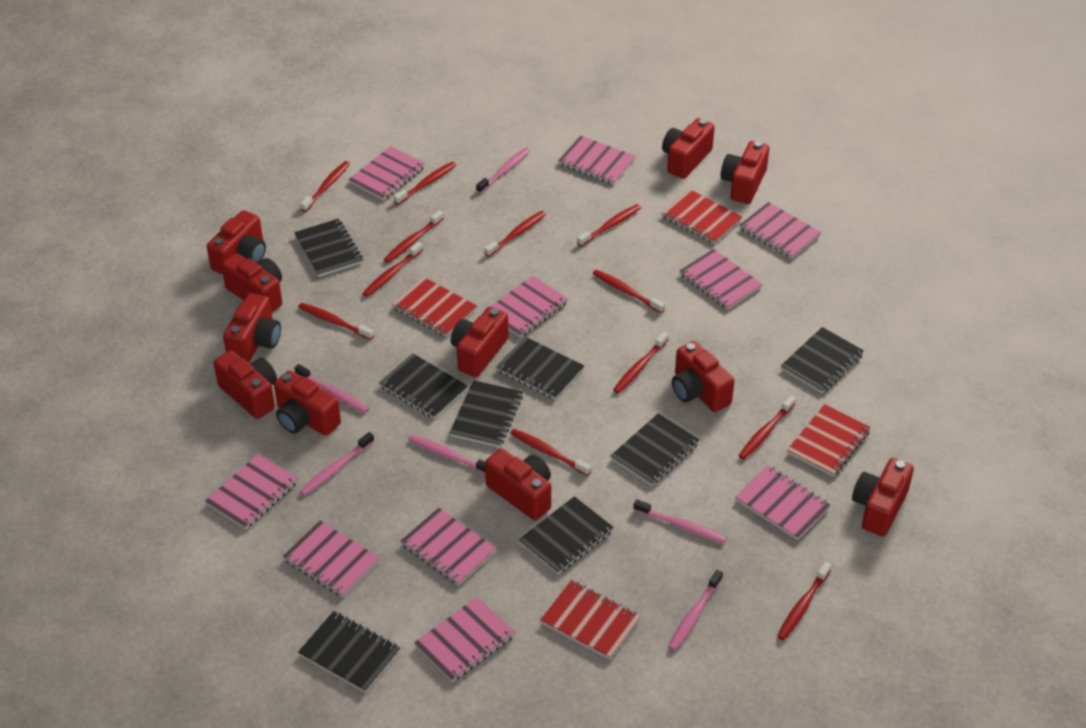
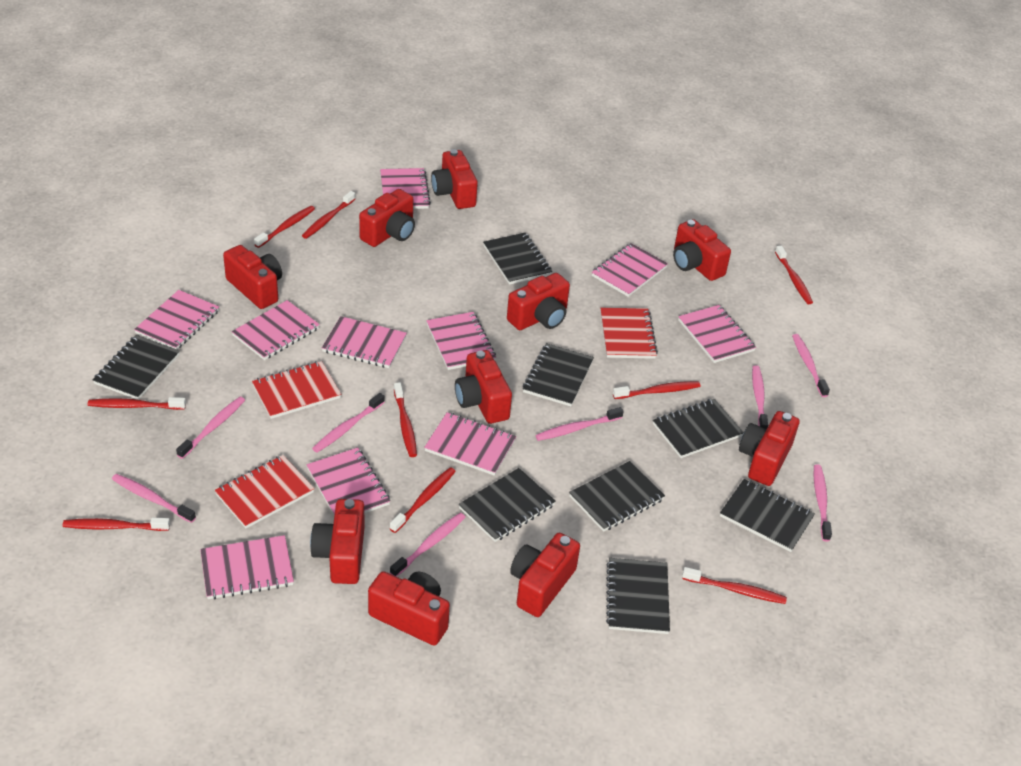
pink toothbrush: [295,364,369,413] [300,432,374,496] [408,435,485,474] [476,148,530,193] [633,499,727,544] [668,570,723,651] = 6 -> [112,474,196,523] [176,397,245,459] [312,393,384,453] [390,513,465,577] [535,407,624,441] [752,365,768,429] [792,334,830,397] [814,464,832,541] = 8
red camera: [207,210,266,275] [213,350,277,419] [221,253,282,312] [223,293,281,363] [274,370,341,436] [451,307,509,377] [485,449,551,520] [662,118,715,179] [672,341,734,412] [721,141,769,204] [852,458,914,537] = 11 -> [223,245,282,309] [310,499,365,584] [359,189,415,247] [368,571,450,646] [431,149,478,209] [455,350,512,424] [507,273,570,330] [510,532,580,617] [673,219,731,281] [739,411,799,486] = 10
red notebook: [392,277,477,337] [540,580,641,660] [661,189,742,244] [787,404,871,476] = 4 -> [215,455,315,528] [252,361,341,419] [601,308,658,359] = 3
red toothbrush: [298,303,374,340] [300,161,350,212] [362,241,423,297] [384,210,444,263] [394,162,456,205] [484,211,546,257] [510,429,591,476] [577,204,641,247] [593,270,665,313] [613,332,669,393] [739,395,796,459] [777,561,832,640] = 12 -> [63,518,170,531] [88,397,186,410] [254,206,315,248] [302,191,355,239] [390,467,456,533] [394,382,417,457] [613,381,700,399] [682,567,787,604] [775,246,813,304] = 9

